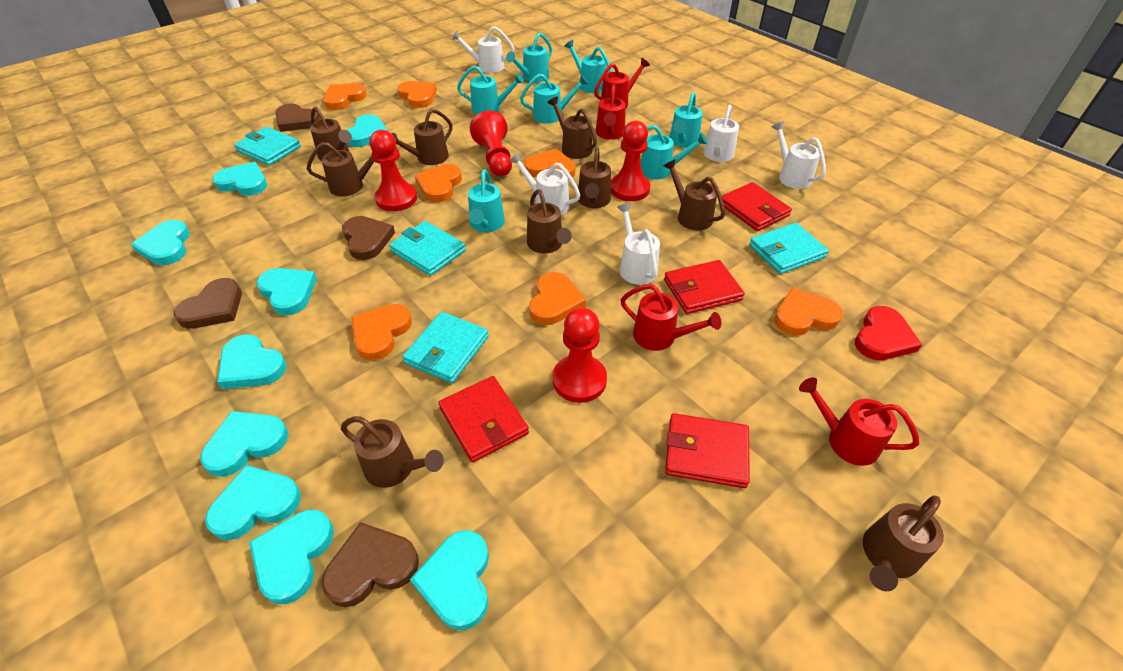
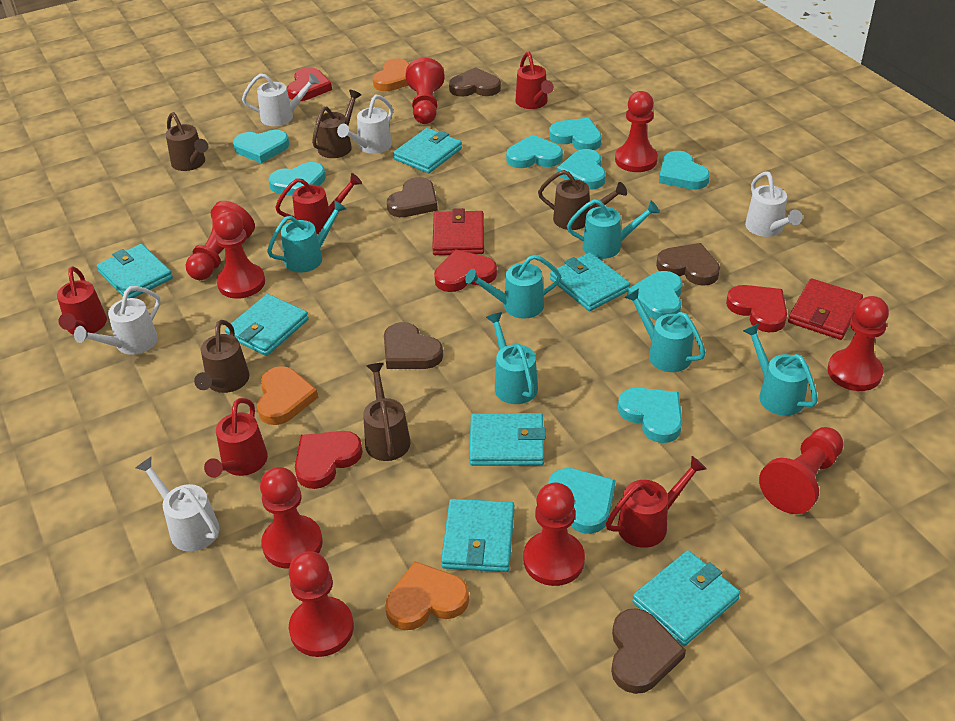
brown heart: [174,278,242,329] [276,104,320,132] [322,522,419,607] [342,216,395,260] = 4 -> [384,322,443,369] [387,177,438,217] [449,67,501,97] [611,608,686,694] [656,243,720,286] = 5
brown watering can: [307,142,374,197] [310,106,352,161] [341,416,444,488] [391,109,453,165] [527,189,572,253] [547,96,597,159] [578,147,611,208] [663,159,725,231] [863,495,944,591] = 9 -> [166,112,208,171] [194,320,249,393] [312,90,361,158] [363,363,410,461] [538,170,627,230] = 5
orange heart: [323,83,367,110] [351,304,412,360] [397,81,437,108] [415,164,462,202] [524,149,575,180] [529,272,586,325] [774,287,843,336] = 7 -> [257,366,318,425] [373,58,409,91] [385,562,469,630] = 3
red heart: [855,306,922,360] = 1 -> [287,67,332,101] [295,431,363,489] [434,249,497,292] [726,285,787,332] = 4
red pawn: [369,130,417,211] [470,111,512,176] [553,307,607,403] [611,121,650,201] = 4 -> [186,201,255,280] [214,211,265,299] [260,467,323,569] [289,551,354,657] [406,58,444,124] [523,482,585,586] [615,91,658,172] [759,427,844,514] [828,296,889,391] = 9
red wallet: [438,376,529,462] [664,260,745,314] [665,413,750,488] [722,182,792,231] = 4 -> [432,208,484,255] [788,278,863,340] = 2
red watering can: [594,58,650,108] [596,84,626,140] [620,284,721,351] [799,377,919,466] = 4 -> [57,267,107,335] [204,398,268,478] [275,173,362,234] [516,52,554,109] [606,456,706,548] = 5
turquoise wallet: [234,127,301,165] [389,221,466,276] [402,312,489,383] [749,223,829,274] = 4 -> [97,244,173,298] [225,294,309,356] [393,128,462,173] [441,499,514,572] [469,413,546,466] [550,252,630,311] [632,550,740,646] = 7
turquoise watering can: [457,66,524,115] [468,170,505,232] [506,33,552,83] [520,74,588,124] [564,40,612,93] [641,125,708,179] [669,92,703,148] = 7 -> [267,200,347,273] [465,255,562,319] [486,312,538,404] [567,199,660,259] [625,288,706,372] [743,324,818,416] = 6

